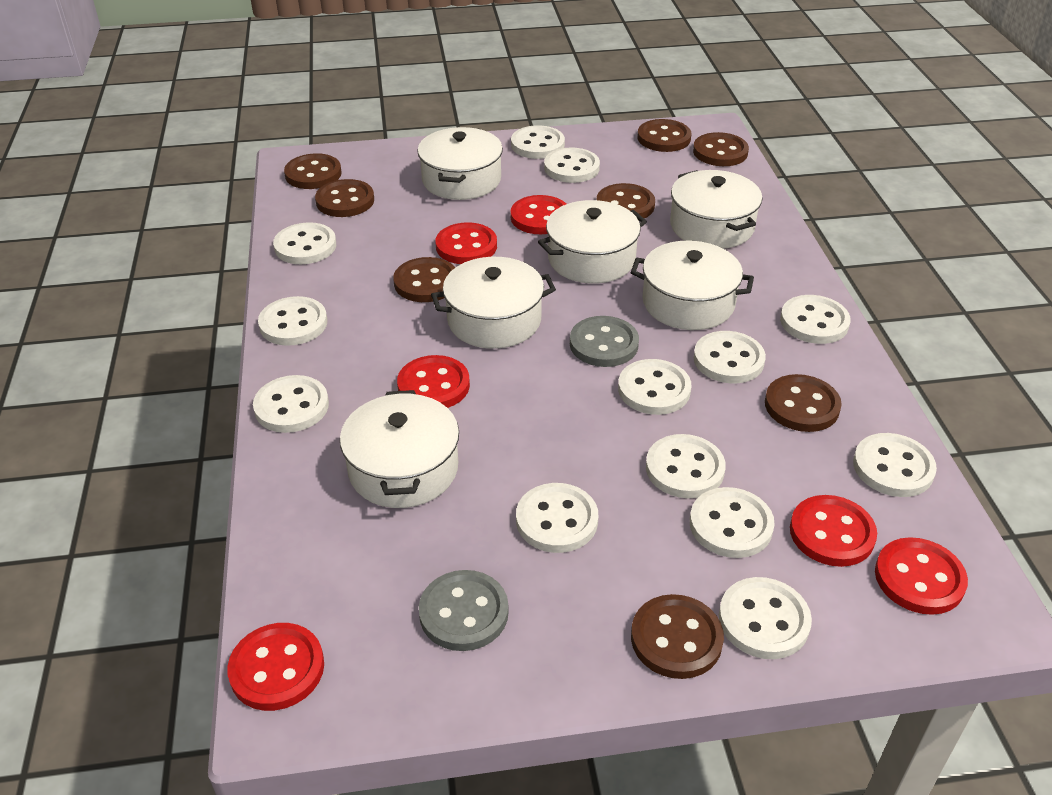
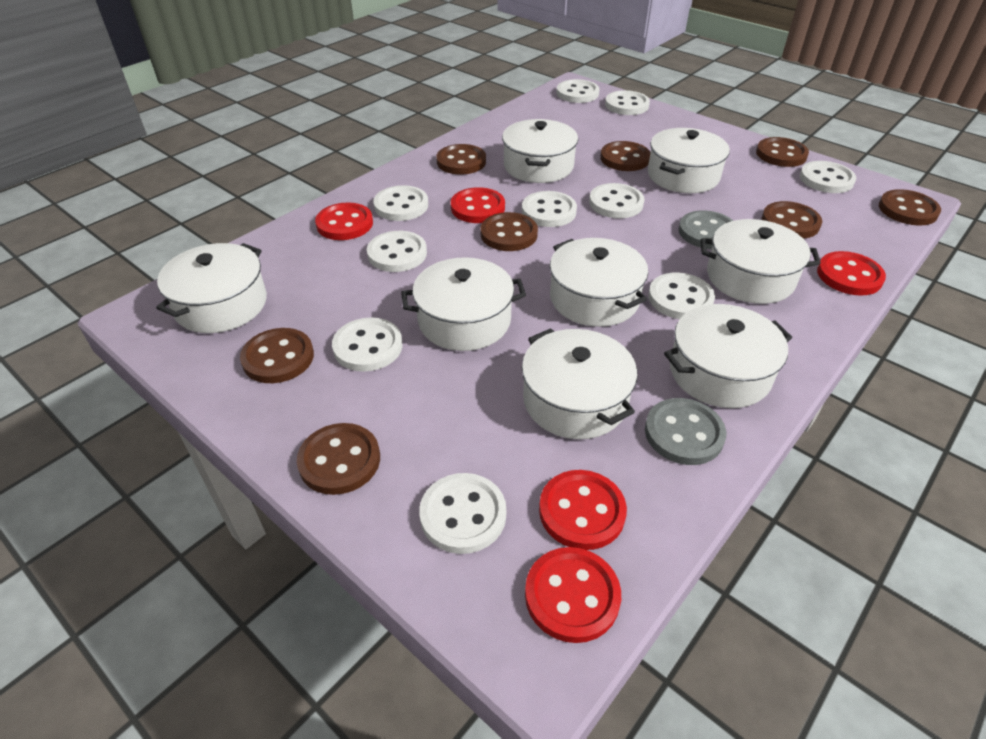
red button: [227,623,324,711] [397,355,470,408] [435,222,497,264] [511,195,566,234] [790,495,877,567] [875,537,968,615] = 6 -> [315,202,373,240] [451,187,505,223] [525,547,621,643] [539,470,627,550] [817,251,886,296] = 5
white button: [253,375,329,433] [258,296,327,346] [273,222,336,264] [511,125,565,159] [516,483,598,553] [544,147,600,183] [618,359,692,415] [646,434,726,498] [690,487,775,558] [694,331,766,383] [719,577,812,659] [780,295,851,344] [853,433,937,497] = 13 -> [332,317,402,372] [367,231,427,272] [373,185,428,221] [419,473,506,554] [522,191,577,227] [556,79,599,103] [589,183,644,218] [605,90,650,115] [648,273,715,319] [800,161,856,193] = 10
white pot: [340,390,459,508] [417,127,503,200] [431,257,556,349] [538,200,647,284] [631,241,754,330] [670,170,762,249] = 6 -> [156,243,267,333] [401,257,526,351] [502,119,578,183] [522,328,637,439] [550,238,648,327] [648,128,730,193] [664,304,792,408] [700,219,821,304] = 8

